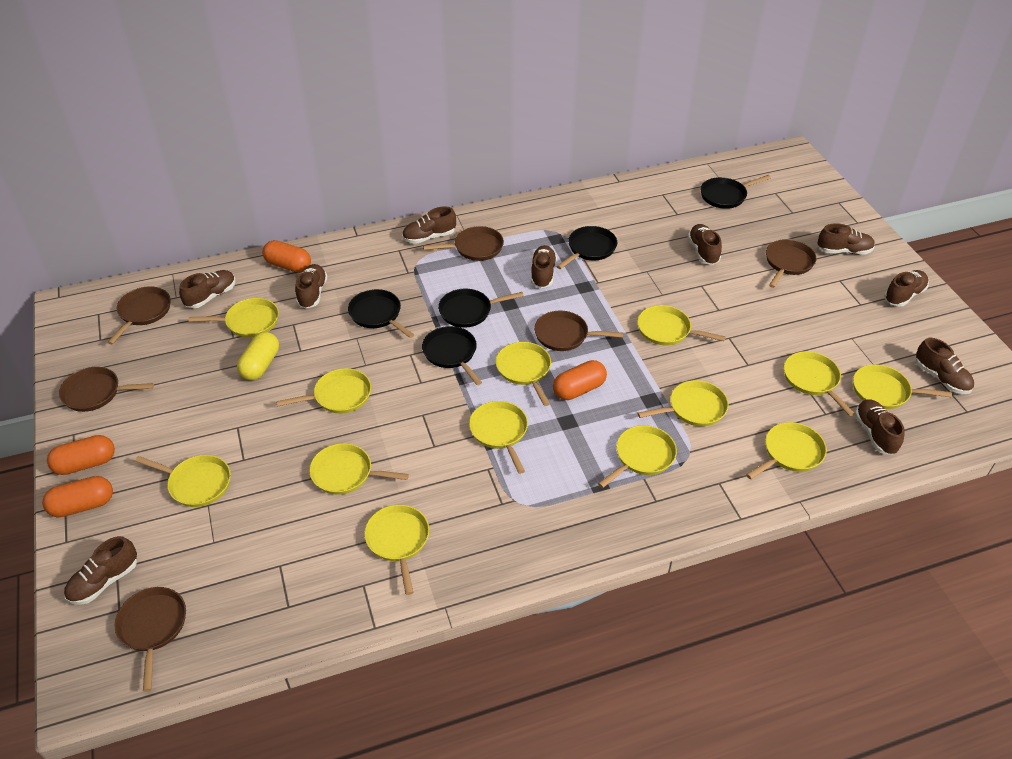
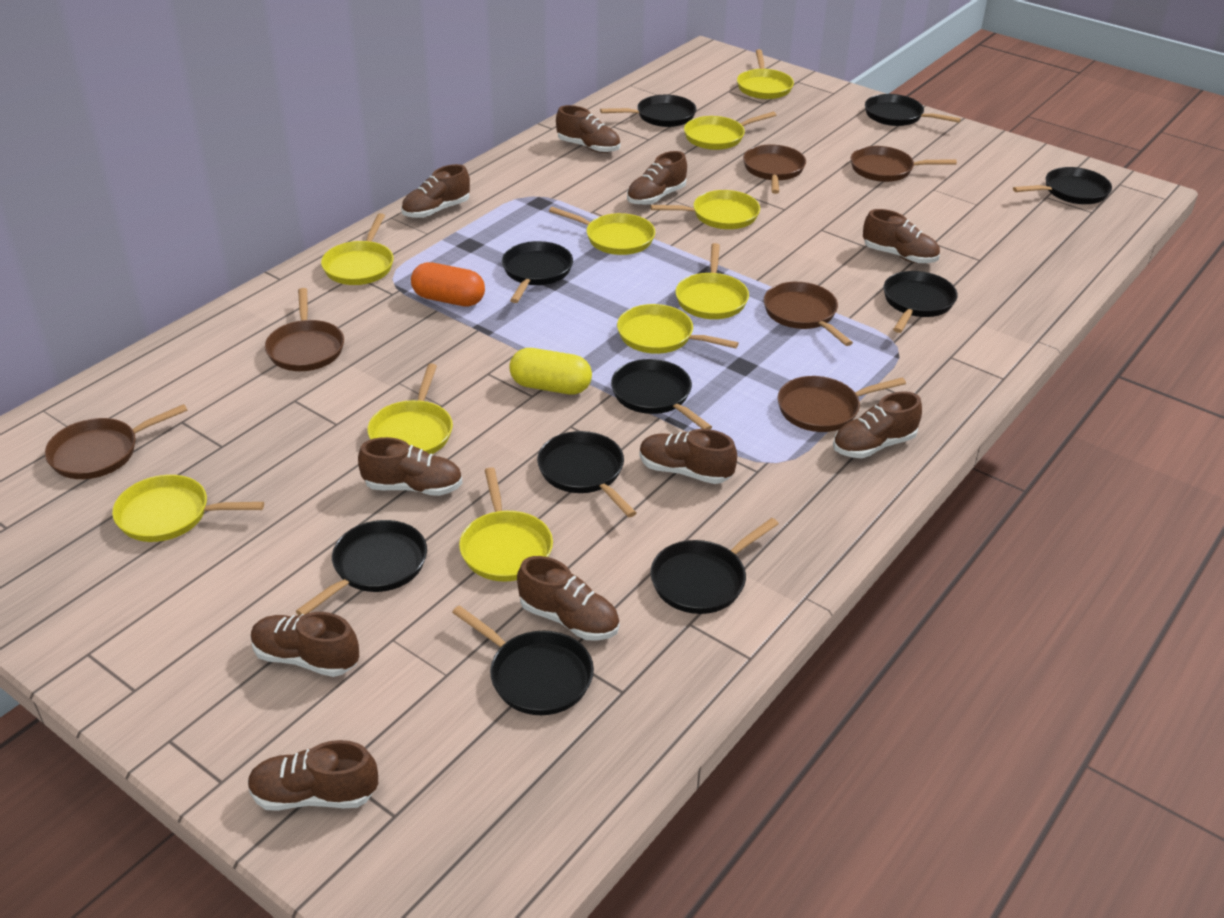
black pan: [348,289,414,338] [422,326,482,385] [438,289,524,328] [556,226,617,269] [700,175,771,209] = 5 -> [296,520,427,615] [452,605,594,715] [502,241,573,303] [537,431,636,517] [600,95,697,127] [611,359,712,429] [650,518,779,614] [865,94,961,126] [883,271,958,333] [1013,167,1112,204] = 10
orange capsule: [42,476,113,517] [47,435,115,475] [262,240,311,273] [553,360,607,400] = 4 -> [411,262,485,307] = 1
yellow pan: [135,455,231,507] [189,298,279,338] [276,368,371,414] [309,443,409,495] [364,505,429,595] [469,401,528,474] [496,342,551,406] [598,425,677,488] [637,305,725,345] [637,380,729,426] [746,422,827,479] [784,351,855,416] [853,364,952,409] = 13 -> [112,475,264,542] [321,213,394,285] [367,363,453,454] [459,467,553,582] [549,207,655,255] [617,304,739,354] [651,190,760,229] [675,243,749,319] [684,112,776,150] [737,49,794,99] = 10

